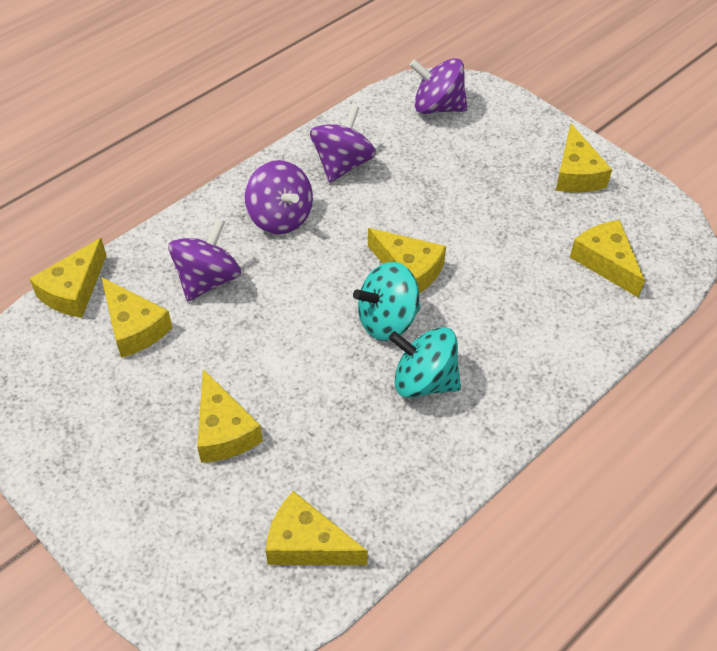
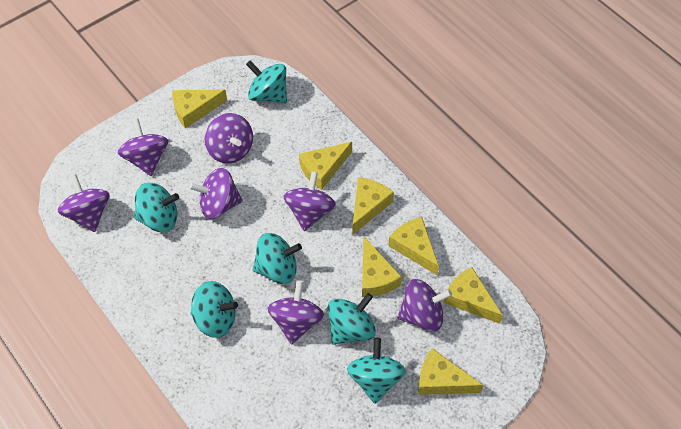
purple spinning top: [168,218,241,301] [245,160,313,234] [310,105,376,183] [410,58,468,114] = 4 -> [58,174,109,232] [118,119,168,176] [189,168,243,219] [205,113,253,164] [267,280,324,344] [283,171,336,231] [398,279,452,332] = 7
turquoise spinning top: [353,262,421,341] [389,327,461,398] = 2 -> [135,182,179,232] [191,281,238,338] [246,61,287,103] [253,233,302,284] [328,293,376,345] [347,338,406,404] = 6

